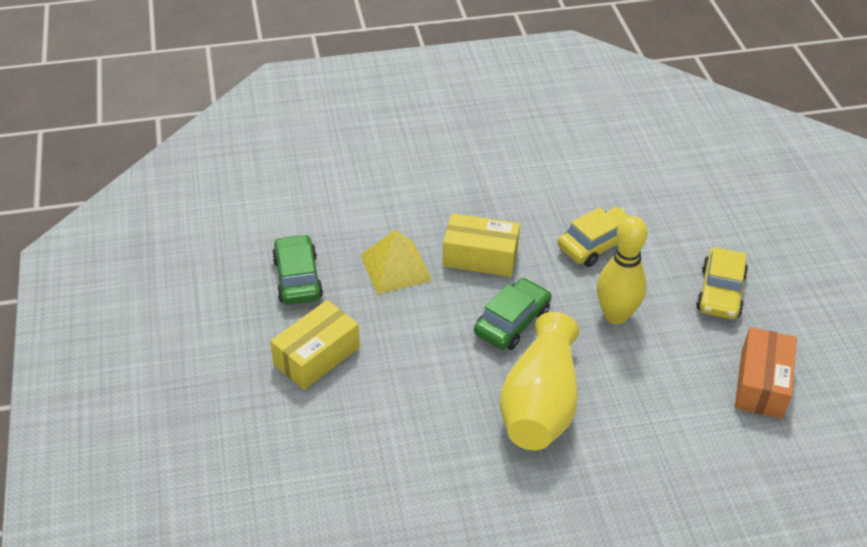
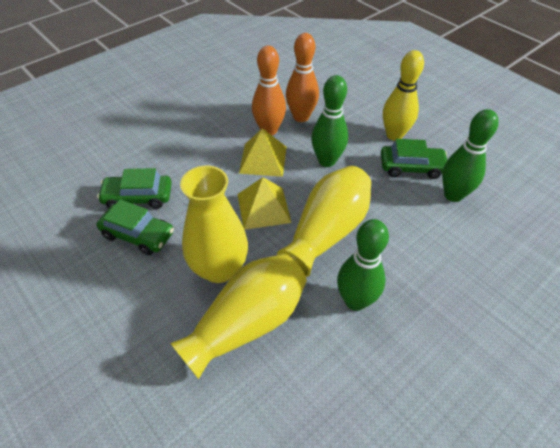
green bowling pin: none = 0 -> [311,75,348,167] [337,219,389,311] [442,109,499,202] = 3
green car: [272,234,323,305] [474,278,552,350] = 2 -> [96,199,174,255] [97,168,172,209] [381,139,447,179] = 3
orange bowling pin: none = 0 -> [252,46,286,135] [286,33,319,122] = 2
orange box: [735,327,797,419] = 1 -> none = 0
yellow box: [270,300,360,390] [443,213,520,277] = 2 -> none = 0
yellow car: [558,207,630,267] [696,247,748,319] = 2 -> none = 0
yellow pyramid: [360,229,432,295] = 1 -> [237,177,292,230] [239,128,287,177] = 2
yellow vase: [499,312,579,451] = 1 -> [170,254,307,379] [180,166,248,283] [277,166,371,277] = 3

